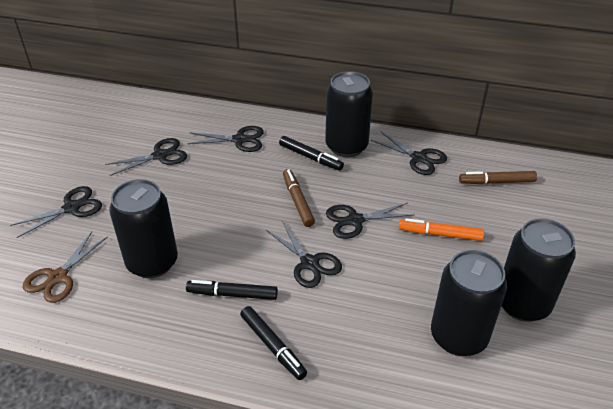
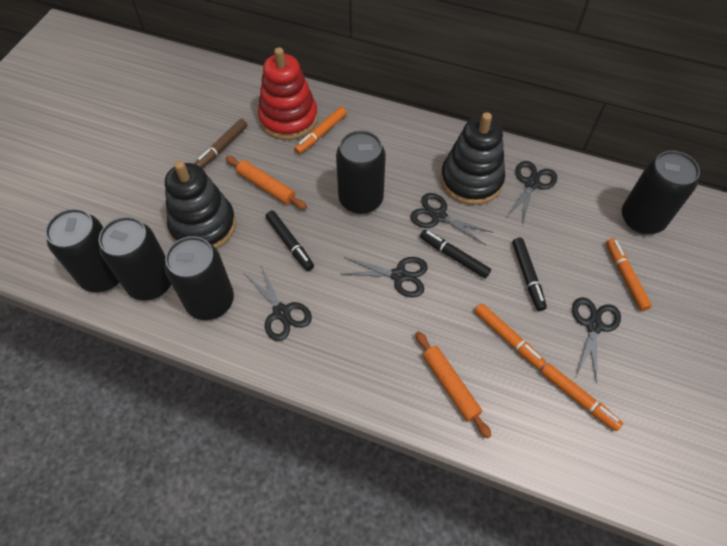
black can: [109,179,178,278] [325,71,373,157] [431,250,507,356] [502,218,576,322] = 4 -> [45,209,119,292] [99,217,171,300] [165,236,234,320] [336,130,386,214] [622,151,700,234] = 5
black scissors: [10,186,102,238] [105,138,187,176] [187,126,264,152] [266,221,342,288] [326,203,413,239] [371,132,447,175] = 6 -> [245,266,312,341] [343,257,428,298] [410,193,493,245] [505,161,557,226] [572,297,621,384] = 5
black stacking toy: none = 0 -> [165,161,236,249] [441,112,505,205] = 2
brown marker: [283,169,315,227] [459,171,537,184] = 2 -> [194,119,247,169] = 1
brown scissors: [22,232,108,303] = 1 -> none = 0
orange marker: [399,218,484,241] = 1 -> [294,107,347,154] [474,303,546,369] [541,363,623,431] [606,238,652,311] = 4
orange rolling pin: none = 0 -> [226,156,307,209] [415,331,491,439] = 2
red stacking toy: none = 0 -> [258,47,318,140] = 1

